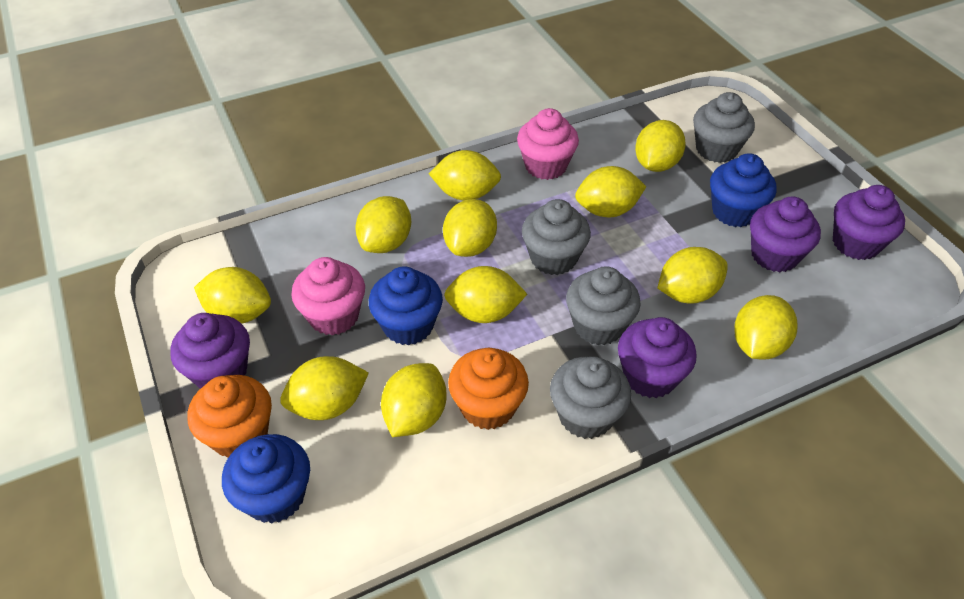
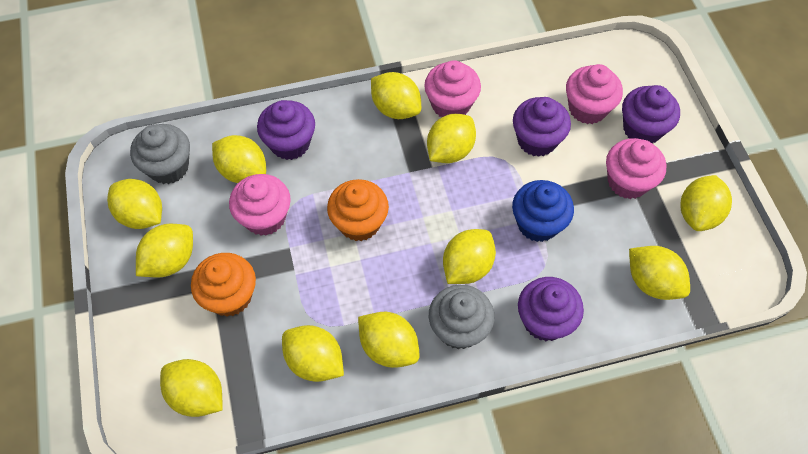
blue cupcake: [222,434,310,524] [369,266,443,346] [710,153,777,227] = 3 -> [512,180,574,242] = 1
grey cupcake: [522,199,591,275] [550,356,631,439] [566,266,641,345] [693,92,755,163] = 4 -> [130,124,190,184] [429,285,494,349] = 2
pink cupcake: [291,257,365,336] [517,108,579,180] = 2 -> [229,174,291,236] [424,60,481,117] [566,64,623,124] [606,138,667,199] = 4

